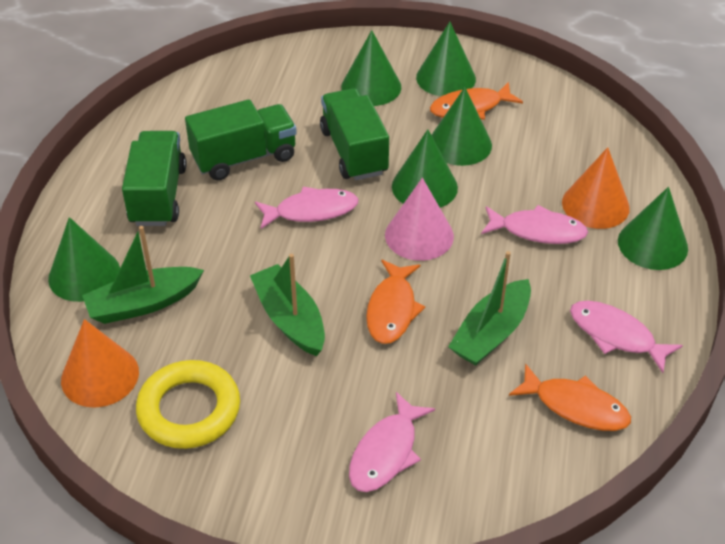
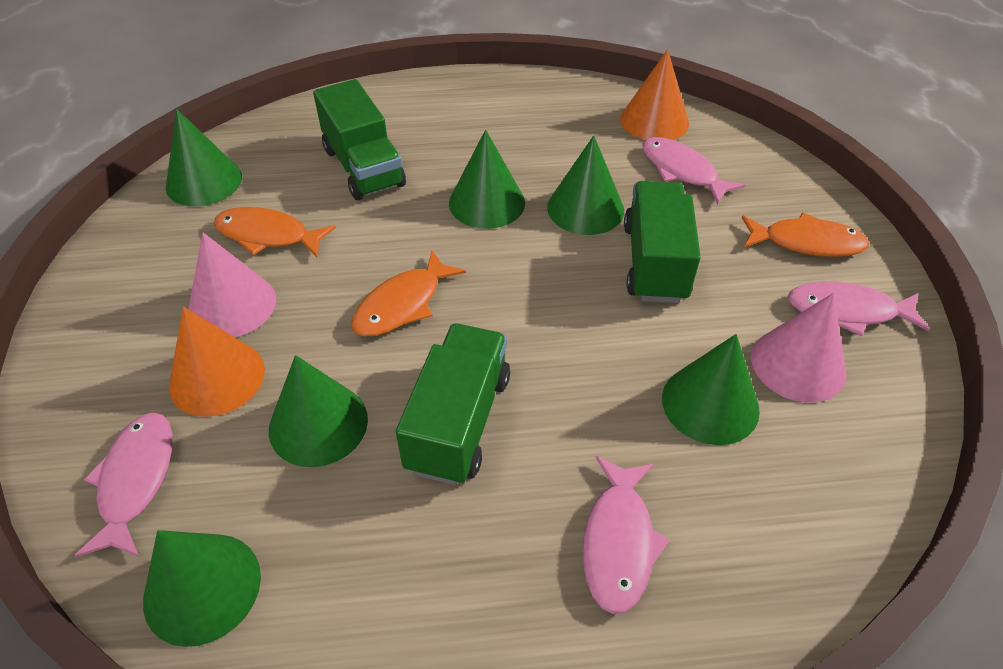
green boat: [82,226,204,324] [250,254,325,356] [448,251,531,365] = 3 -> none = 0
pink cone: [385,178,454,261] = 1 -> [188,232,276,337] [751,293,846,402] = 2
yellow ring: [136,360,240,449] = 1 -> none = 0

